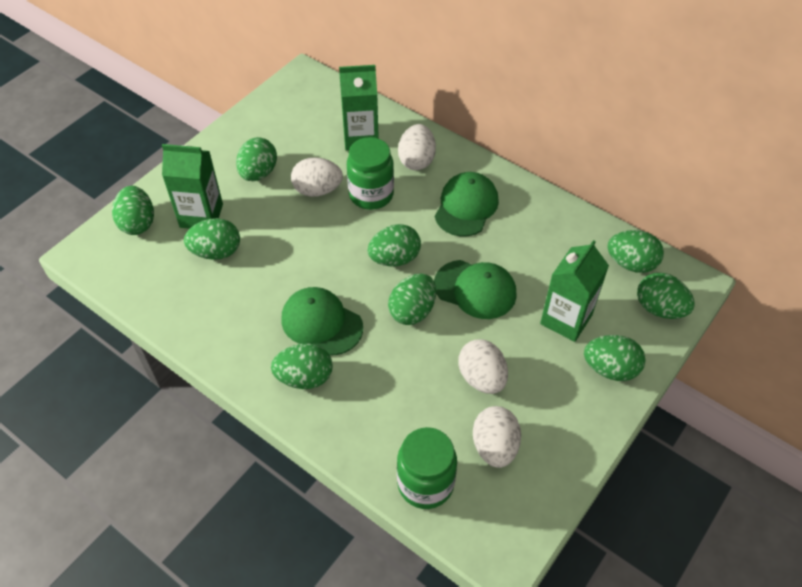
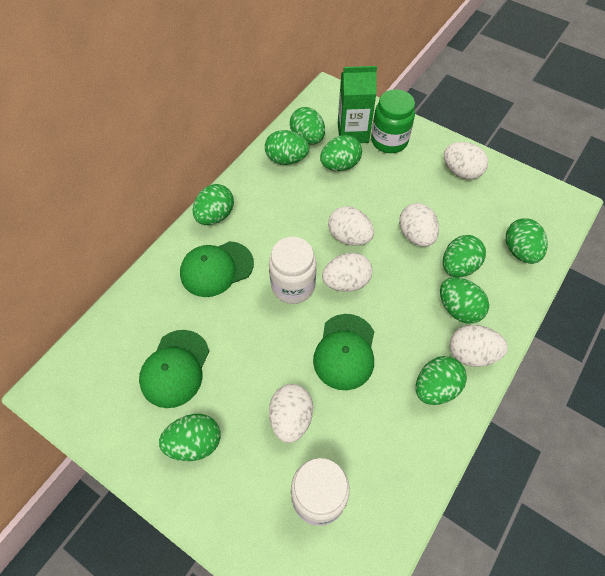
green carton: [162,144,223,229] [339,65,379,151] [540,240,609,342] = 3 -> [338,66,377,143] = 1
green jar: [347,137,394,210] [397,427,457,509] = 2 -> [371,89,415,153] = 1
white egg: [291,157,343,197] [398,124,436,170] [459,339,508,394] [473,406,521,468] = 4 -> [269,384,313,443] [322,253,372,292] [328,206,374,246] [399,203,439,247] [444,142,488,180] [450,325,508,367] = 6
white jar: none = 0 -> [269,237,316,304] [291,458,350,526] = 2

